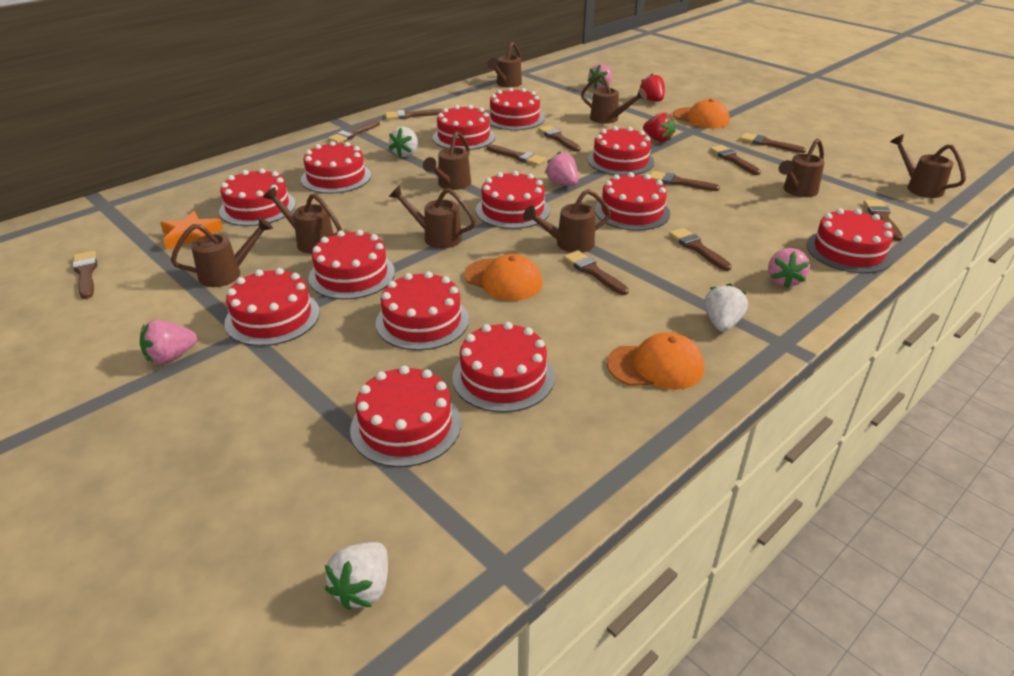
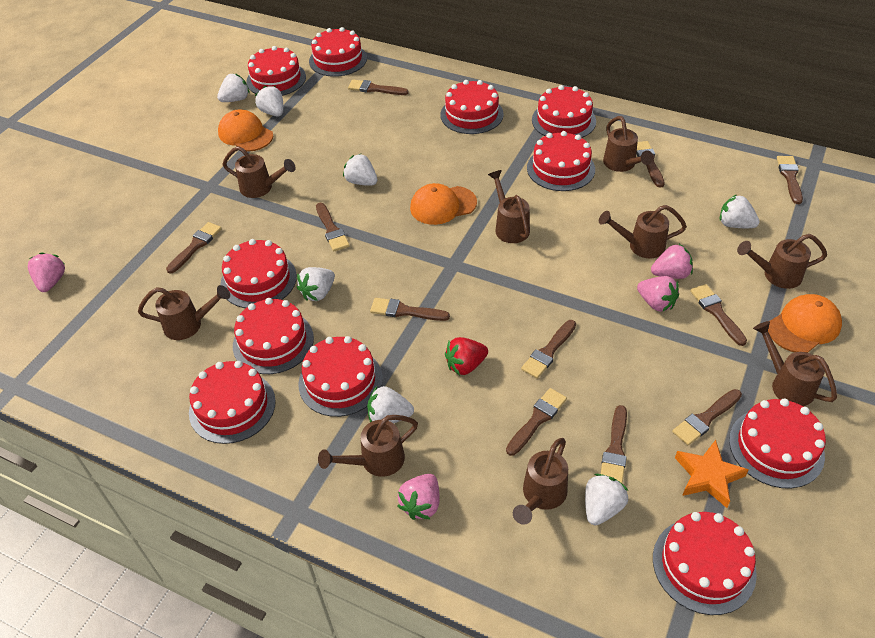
red cake: [219,168,296,226] [224,268,320,346] [301,141,371,194] [309,230,395,299] [350,366,461,467] [376,271,469,350] [433,105,495,150] [452,322,554,413] [476,171,550,229] [488,87,544,130] [588,126,654,176] [595,172,670,231] [806,208,894,273] = 13 -> [189,361,276,444] [221,239,297,308] [233,298,314,374] [246,46,306,96] [298,336,383,417] [309,27,367,77] [440,80,504,134] [527,131,595,191] [532,85,596,138] [653,512,757,615] [729,398,826,489] = 11
red strawberry: [640,73,665,101] [643,113,676,142] = 2 -> [445,337,488,375] = 1
white strawberry: [325,542,388,610] [389,127,418,157] [704,284,748,332] = 3 -> [217,74,250,102] [255,86,283,117] [297,267,335,301] [343,154,378,186] [367,386,414,424] [585,474,628,525] [720,194,760,228] = 7

